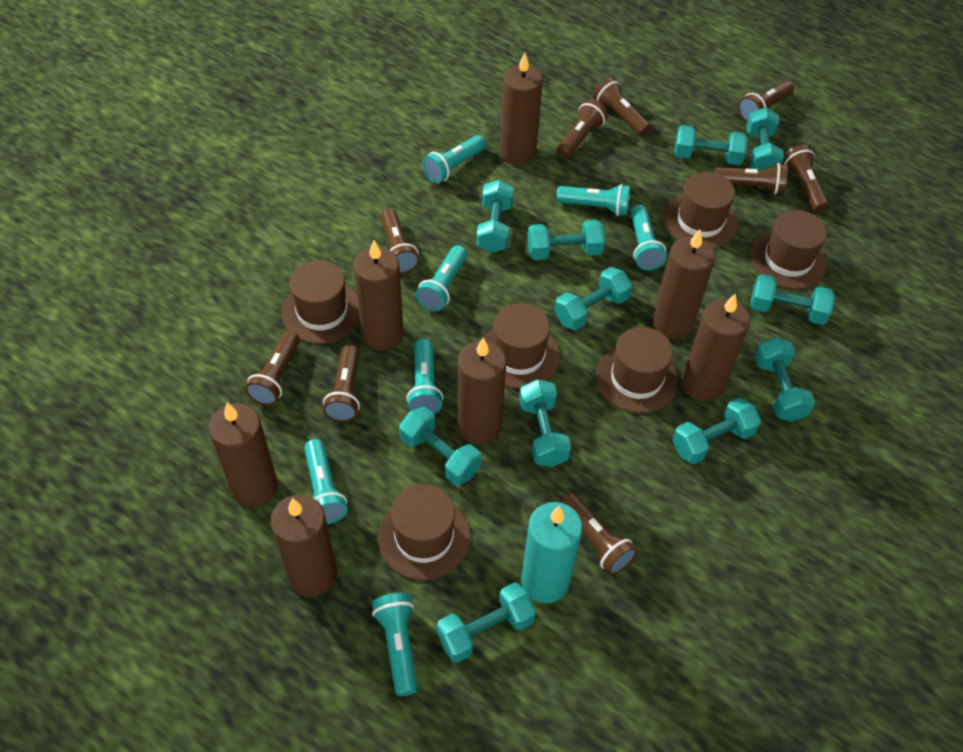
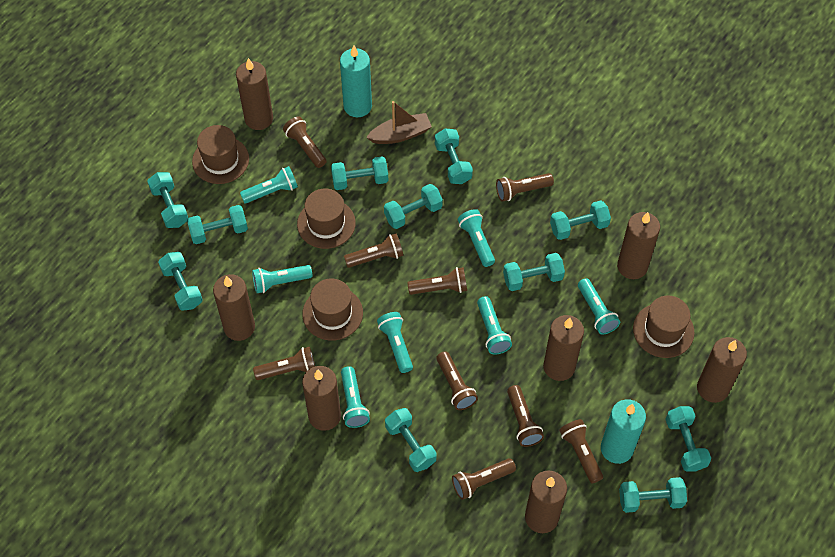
brown boat: none = 0 -> [366,101,432,144] = 1
brown hat: [282,260,360,344] [378,484,470,580] [484,303,560,389] [596,327,679,413] [664,172,738,249] [750,210,827,289] = 6 -> [192,125,249,184] [297,189,356,249] [302,278,363,341] [633,296,695,358] = 4
turquoise candle: [521,502,583,603] = 1 -> [340,45,372,117] [601,399,646,464] = 2

